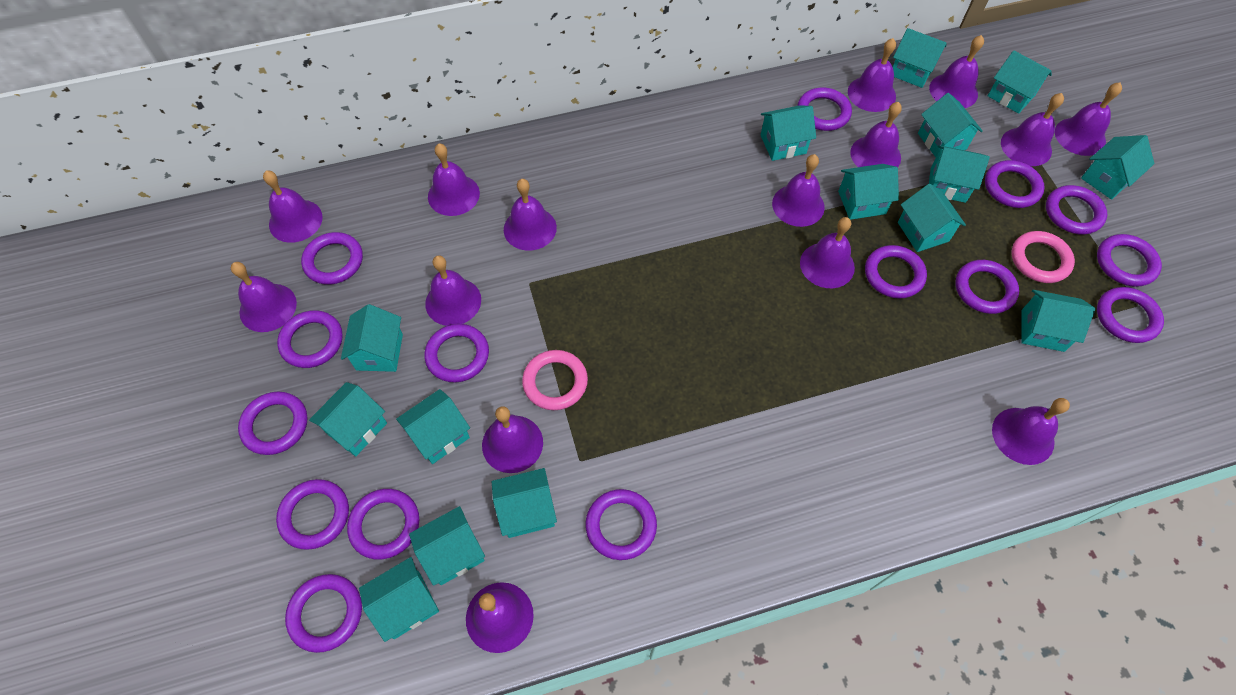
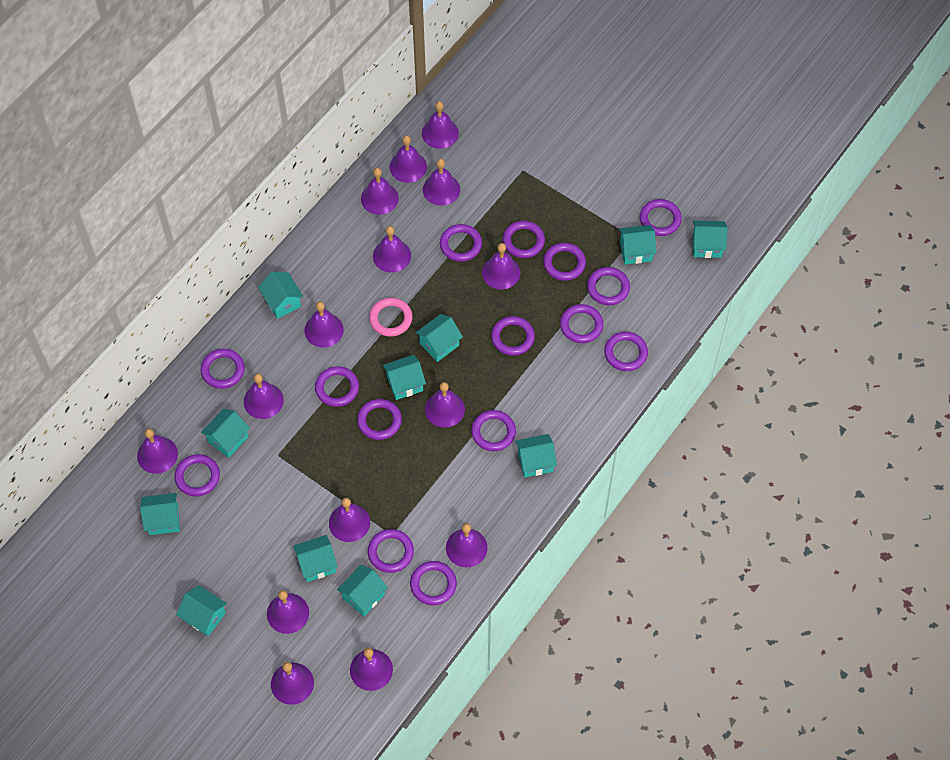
pink ring: [522,350,588,410] [1012,231,1075,283] = 2 -> [369,298,412,337] = 1
turquoise house: [309,382,387,456] [341,304,403,372] [359,557,439,642] [396,389,470,464] [409,506,485,586] [492,468,557,538] [760,105,816,161] [838,164,899,220] [893,28,947,88] [898,184,966,252] [918,93,983,157] [929,145,990,203] [988,50,1052,114] [1021,290,1095,352] [1081,135,1155,200] = 15 -> [140,493,180,535] [176,585,227,636] [201,409,250,458] [258,272,303,319] [293,535,338,582] [337,565,388,616] [383,355,426,400] [416,314,463,362] [515,434,557,478] [619,225,656,264] [693,221,728,258] = 11

